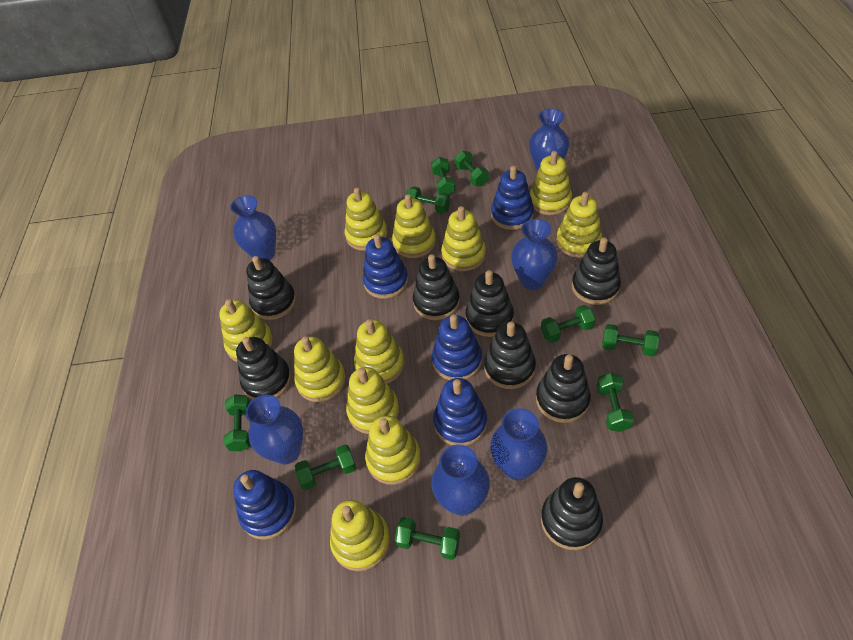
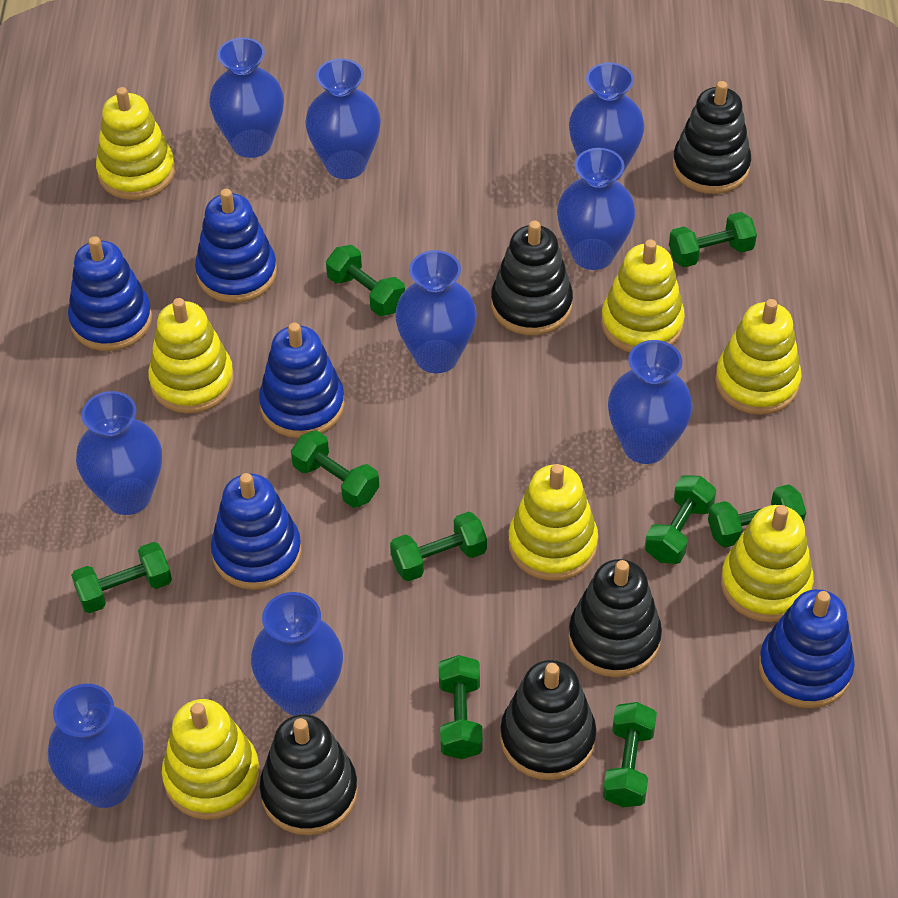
black stacking toy: [236,337,291,400] [246,256,296,320] [413,254,460,320] [465,270,514,337] [484,322,536,389] [536,354,591,423] [541,477,603,550] [572,237,621,305] = 8 -> [260,714,358,835] [491,221,573,335] [500,660,596,780] [568,559,662,677] [673,81,751,194] = 5
blue vase: [230,195,276,260] [246,394,303,464] [431,444,490,516] [490,408,547,480] [511,219,558,290] [529,109,569,172] = 6 -> [48,684,143,808] [76,391,162,515] [209,37,284,158] [251,592,343,716] [305,58,381,179] [395,250,477,373] [557,148,635,270] [569,62,645,180] [608,340,692,464] = 9
yellow stacking toy: [219,299,273,362] [294,336,346,402] [330,500,390,571] [345,187,388,251] [346,367,399,434] [354,319,405,384] [365,416,421,485] [392,194,436,258] [441,206,486,271] [530,151,572,215] [556,192,602,258] = 11 -> [96,87,175,200] [148,298,234,414] [162,699,260,820] [508,464,598,581] [601,239,685,352] [715,299,802,415] [721,505,814,622] = 7

